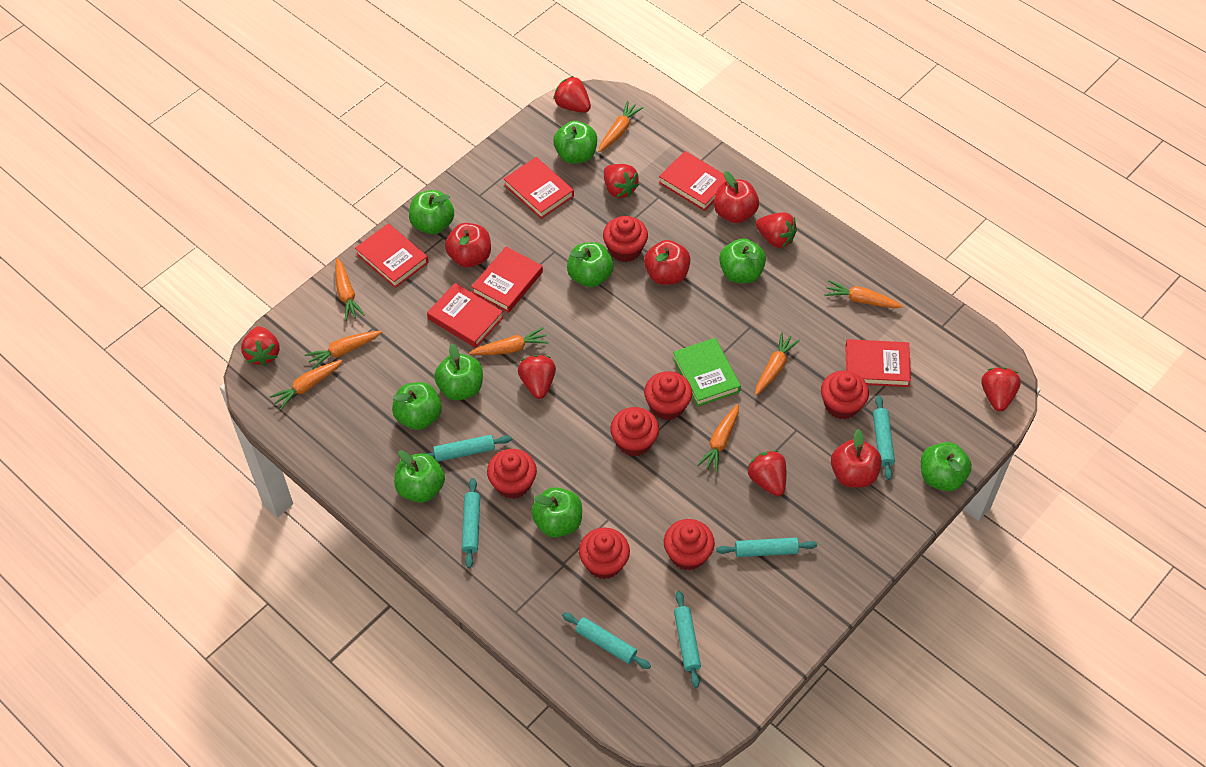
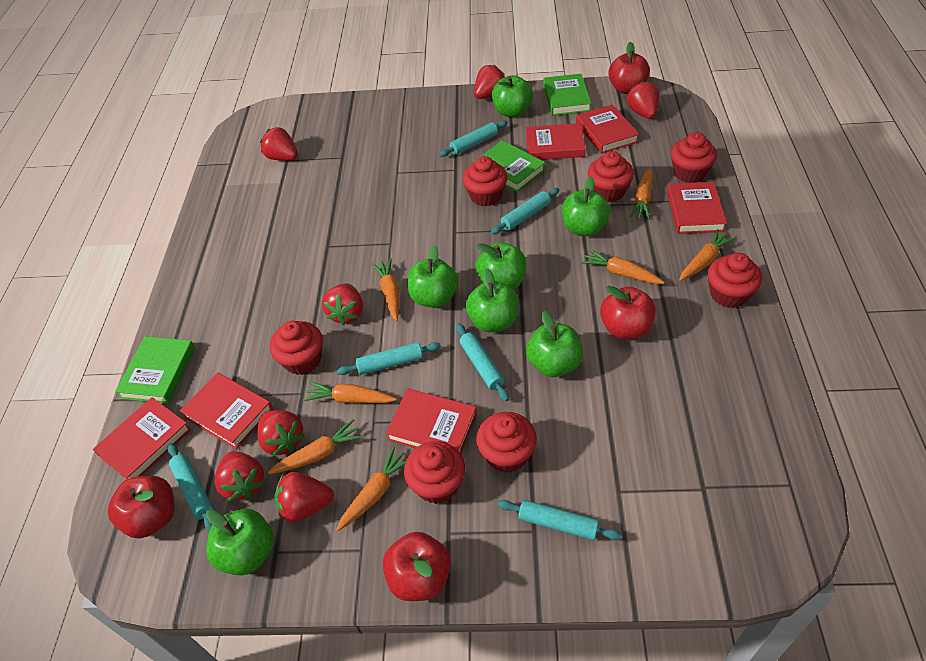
green apple: [392,382,442,430] [394,450,445,503] [409,190,454,234] [434,344,483,400] [531,487,582,538] [553,121,597,164] [567,242,614,287] [719,238,766,283] [921,442,972,491] = 9 -> [206,509,274,576] [407,245,458,308] [466,268,519,332] [475,242,526,289] [492,75,533,117] [526,311,583,377] [562,177,610,236] = 7
green book: [673,338,741,407] = 1 -> [115,336,195,404] [474,140,545,192] [543,74,591,116] = 3
orange carrot: [269,360,342,410] [305,331,382,370] [335,258,365,321] [469,327,549,355] [598,101,643,152] [697,404,739,473] [755,332,800,395] [825,280,903,308] = 8 -> [268,419,364,474] [303,381,397,403] [336,447,406,531] [371,258,399,321] [581,249,665,284] [629,167,653,220] [679,229,736,281] = 7

